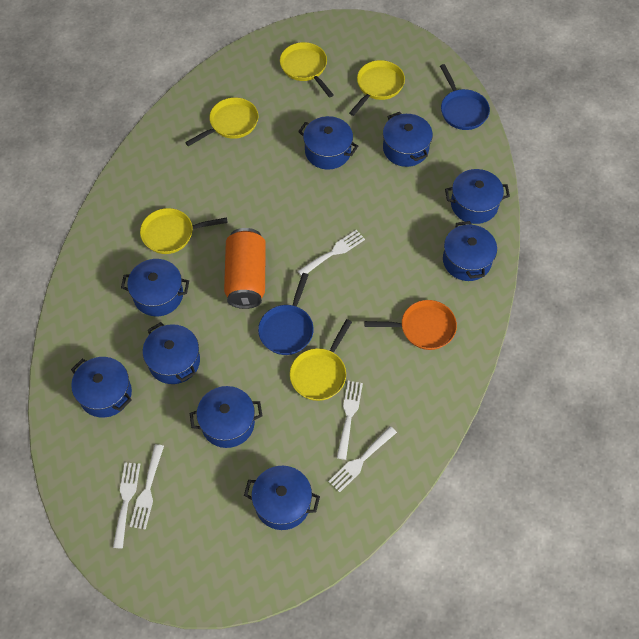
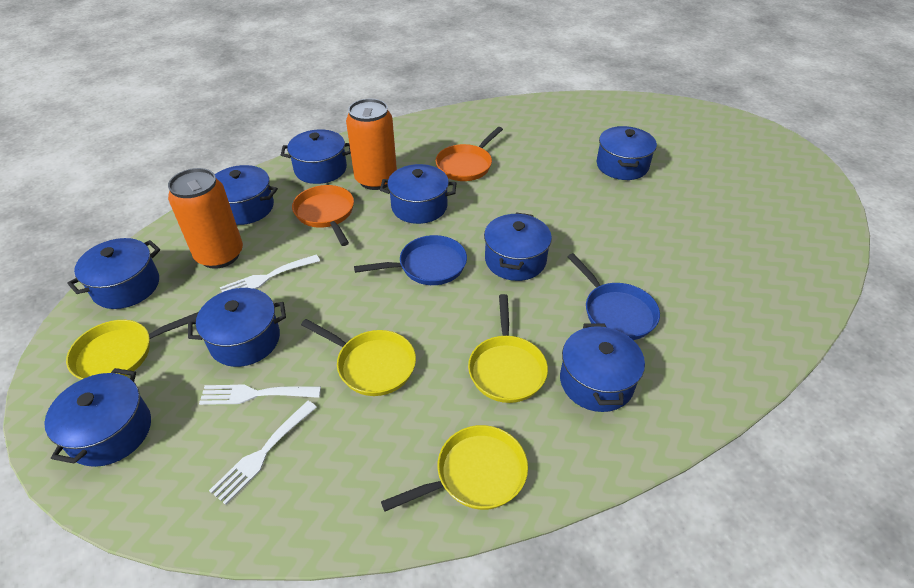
orange can: [224,228,266,309] = 1 -> [168,168,243,269] [346,99,397,190] = 2
orange pan: [365,300,457,350] = 1 -> [292,185,354,246] [436,127,503,181] = 2
white fork: [113,463,140,549] [130,444,164,530] [298,230,365,276] [328,426,397,493] [337,381,363,460] = 5 -> [199,385,321,405] [209,401,317,505] [220,255,320,292] = 3
yellow pan: [140,208,228,254] [185,97,259,146] [280,42,334,98] [290,319,352,401] [349,60,405,116] = 5 -> [66,312,198,380] [301,319,416,396] [381,425,528,511] [468,294,548,403] = 4

